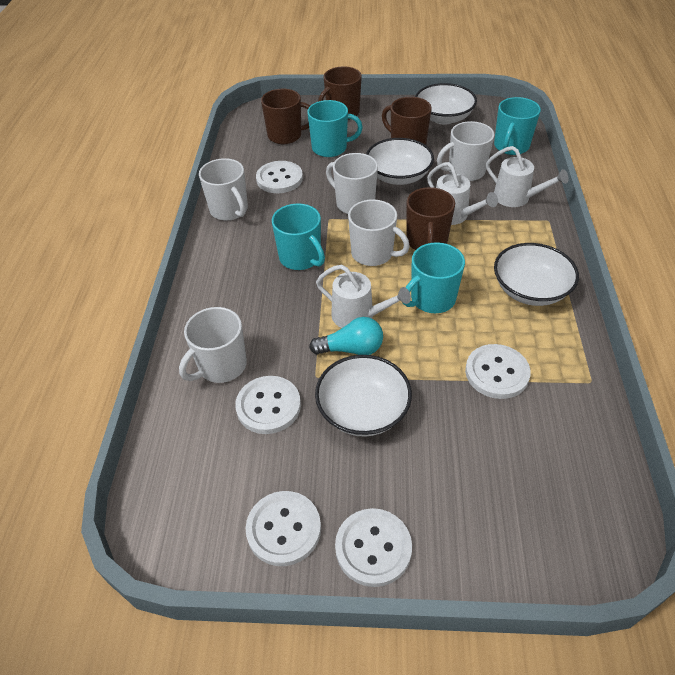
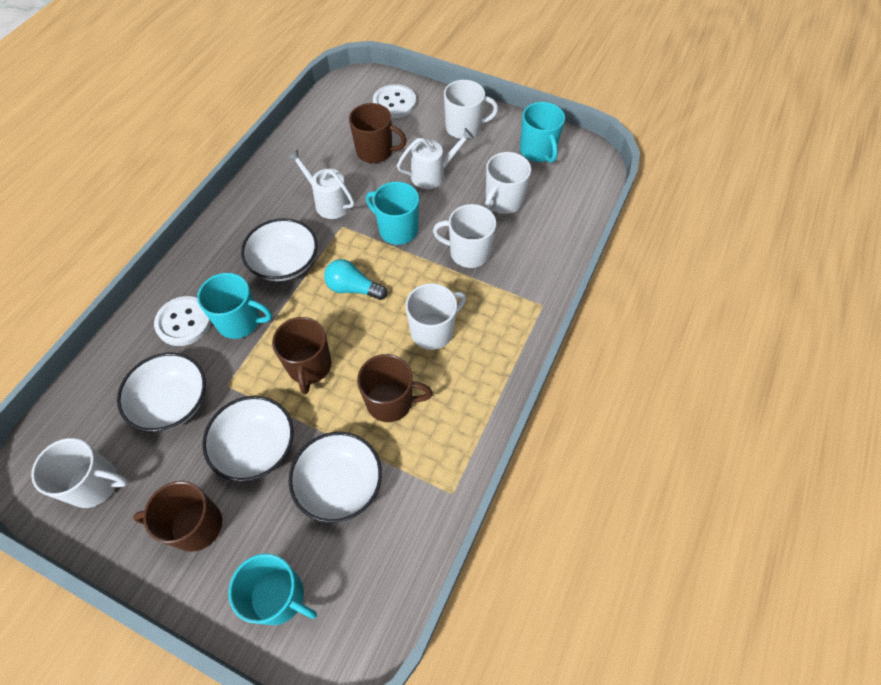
white button: [235,376,301,434] [246,491,321,566] [256,161,303,193] [335,508,412,587] [465,344,531,399] = 5 -> [154,296,211,346] [373,84,416,118] = 2
white watering can: [316,265,411,328] [427,162,498,225] [486,146,569,207] = 3 -> [288,150,354,219] [397,128,474,189] = 2

